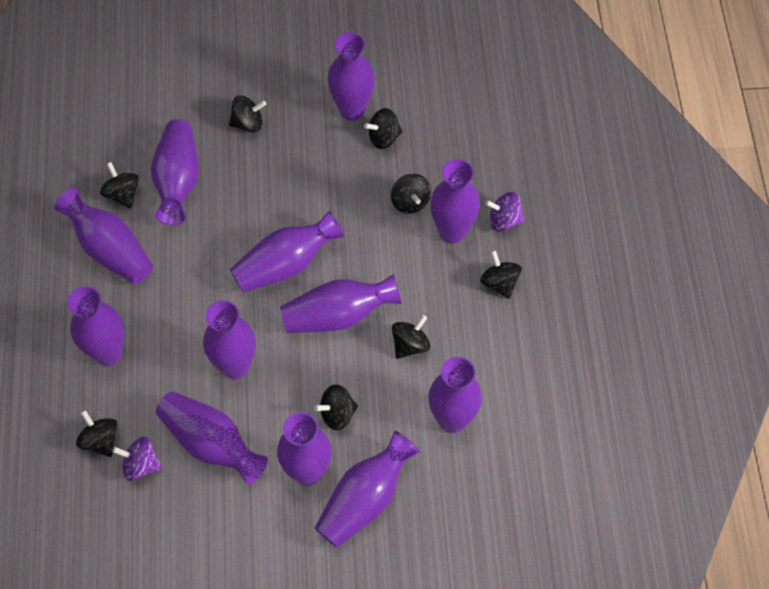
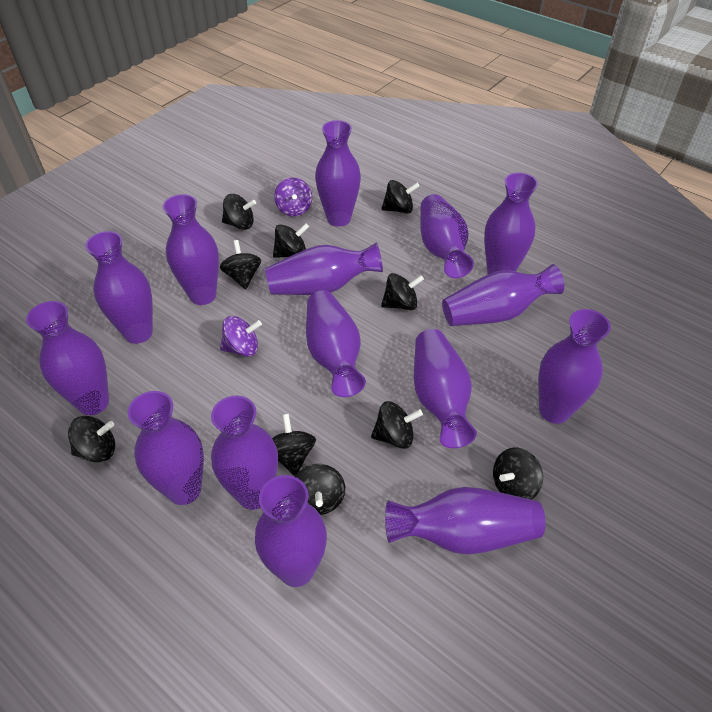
black spinning top: [76,410,118,457] [100,162,139,208] [229,95,266,132] [314,384,358,430] [364,108,403,149] [391,174,431,214] [392,315,430,359] [480,250,522,299] = 8 -> [68,416,115,462] [220,240,261,289] [222,194,256,230] [272,414,316,476] [273,223,309,258] [294,464,345,515] [371,401,423,449] [381,180,420,214] [381,273,424,310] [493,448,543,499] = 10
purple vase: [54,188,153,284] [67,286,124,366] [151,119,199,225] [156,391,268,484] [203,300,256,379] [230,211,344,293] [277,412,332,486] [280,274,401,333] [315,431,420,548] [328,32,375,121] [428,357,482,433] [430,159,480,244] = 12 -> [26,301,109,415] [85,231,153,344] [128,391,204,505] [163,194,219,305] [211,396,278,510] [255,475,327,587] [265,243,383,295] [306,290,366,397] [315,120,361,227] [385,487,545,555] [414,329,477,448] [420,194,474,278] [442,264,564,326] [484,172,538,274] [538,309,611,424] = 15

